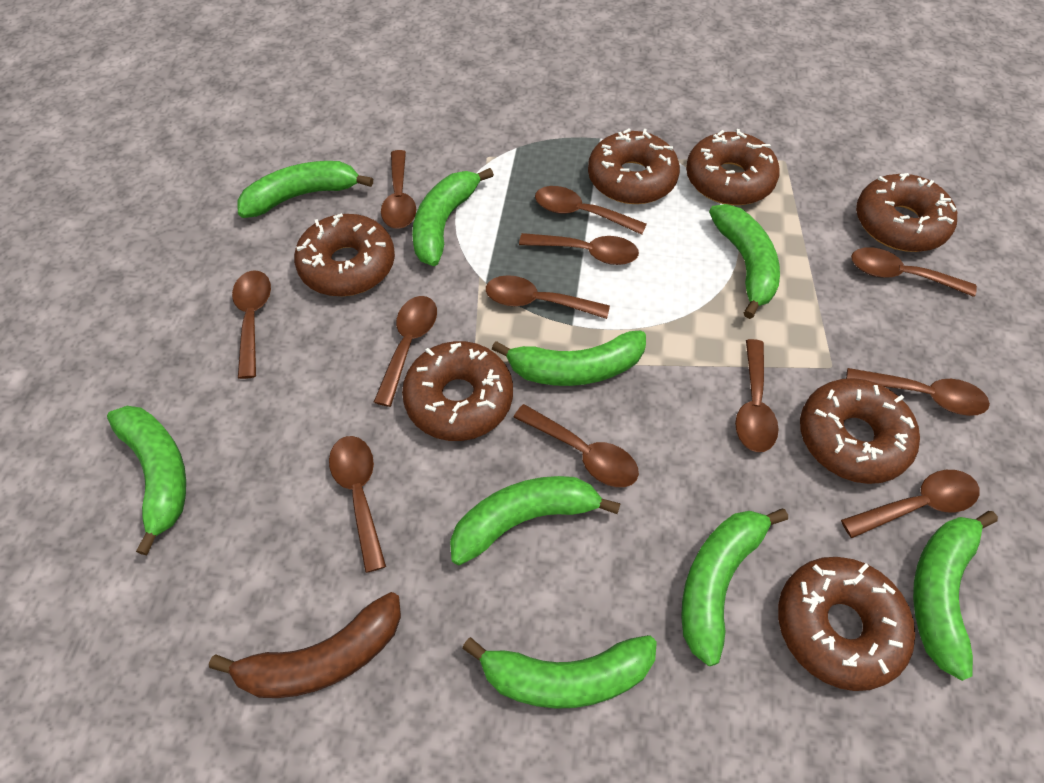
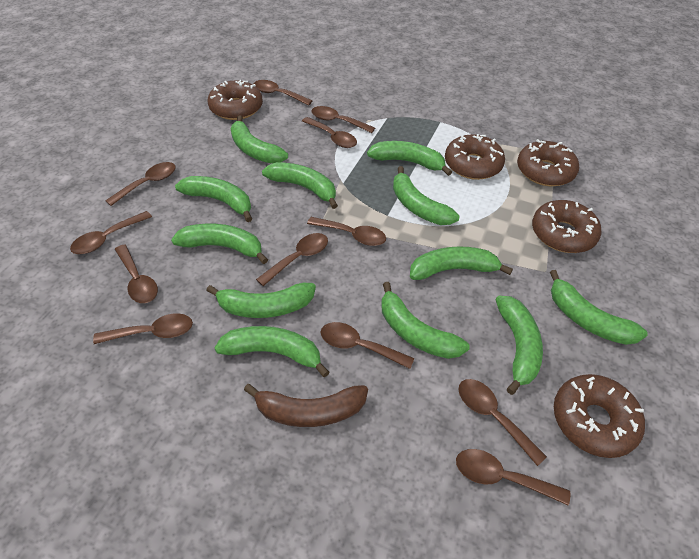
brown donut: [294,213,395,296] [402,341,513,441] [588,129,680,204] [686,129,780,205] [778,557,915,691] [800,378,920,484] [856,173,957,252] = 7 -> [208,80,263,120] [445,134,505,180] [517,139,579,186] [532,200,602,253] [554,374,645,458] = 5
green banana: [107,406,186,555] [237,161,373,218] [412,168,494,266] [450,476,621,565] [462,635,657,709] [492,331,646,386] [681,509,788,666] [709,204,780,319] [913,511,998,681] = 9 -> [171,224,268,264] [175,176,252,222] [206,283,316,318] [215,326,329,377] [231,115,288,164] [262,162,338,209] [367,141,452,176] [381,282,470,359] [393,166,460,225] [410,246,513,280] [495,296,543,395] [550,270,648,345] = 12

